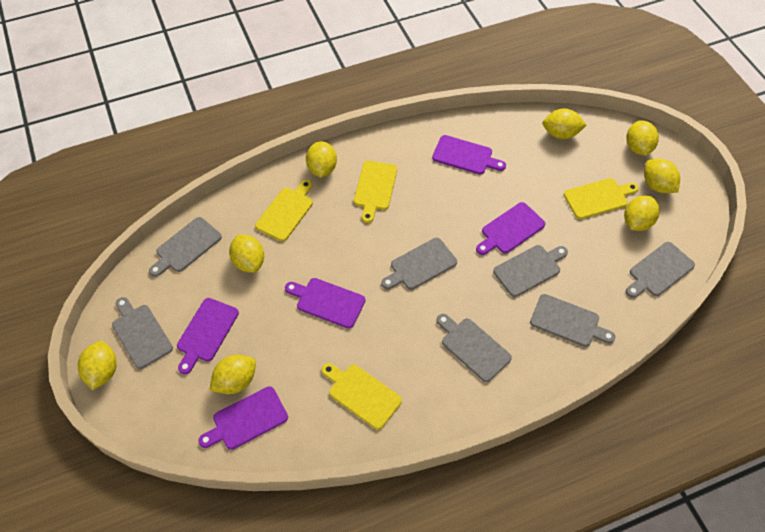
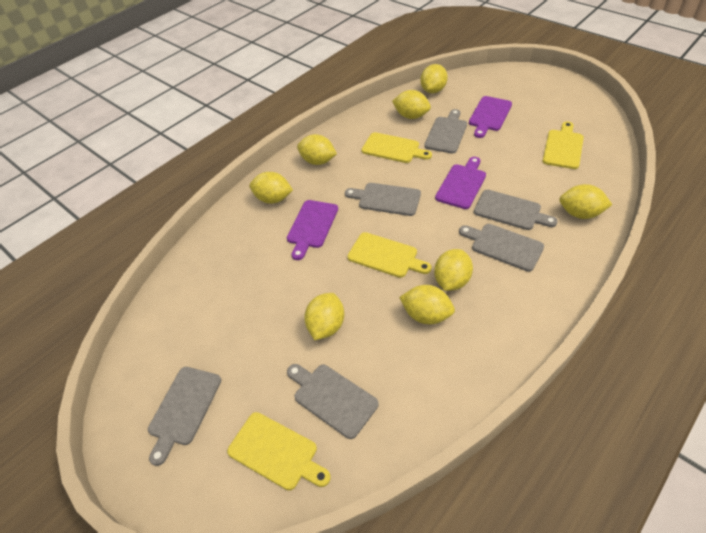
grey cutting board: [112,297,173,369] [149,217,222,277] [381,238,457,290] [436,314,512,382] [493,245,568,297] [530,294,615,347] [626,242,695,298] = 7 -> [148,367,221,466] [287,364,379,439] [345,183,421,216] [424,109,467,153] [459,224,544,271] [474,190,558,230] = 6
purple cutting board: [177,298,239,374] [198,386,288,450] [285,278,366,329] [432,135,506,175] [476,202,546,255] = 5 -> [287,200,338,260] [435,157,486,209] [469,96,512,138] = 3

